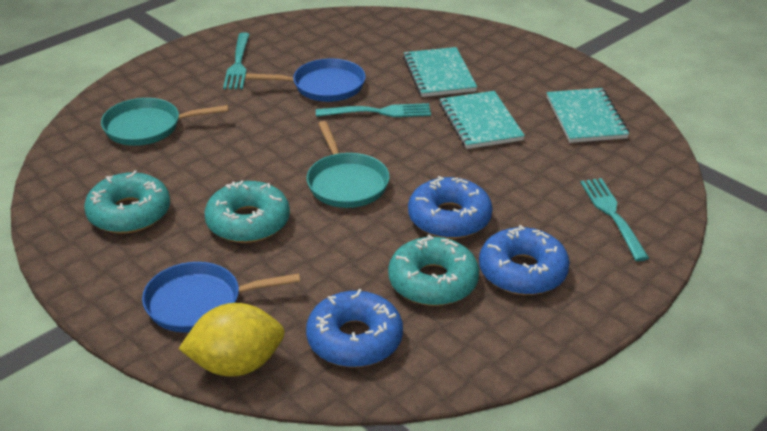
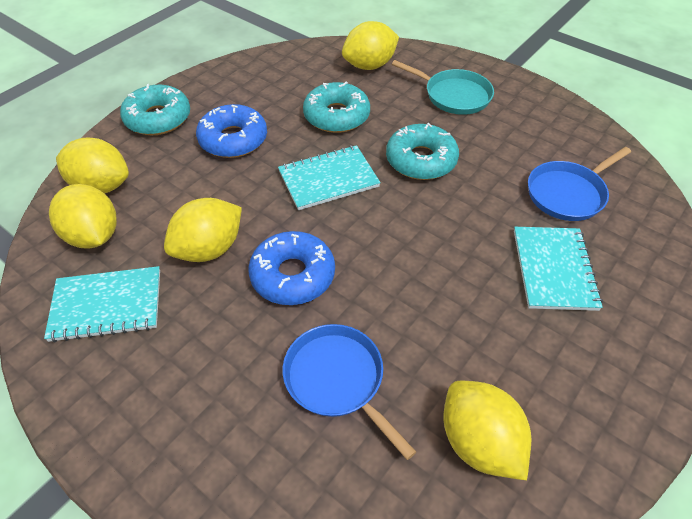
blue donut: [306,289,403,367] [408,176,492,239] [479,225,570,295] = 3 -> [196,104,267,158] [248,231,335,305] = 2
turquoise fork: [223,33,250,89] [316,103,431,117] [580,178,649,261] = 3 -> none = 0
turquoise pan: [101,98,228,146] [307,121,390,208] = 2 -> [392,60,494,115] = 1
yellow lemon: [179,303,285,377] = 1 -> [49,184,117,249] [56,138,129,194] [164,198,242,262] [342,21,399,70] [444,381,531,480] = 5

